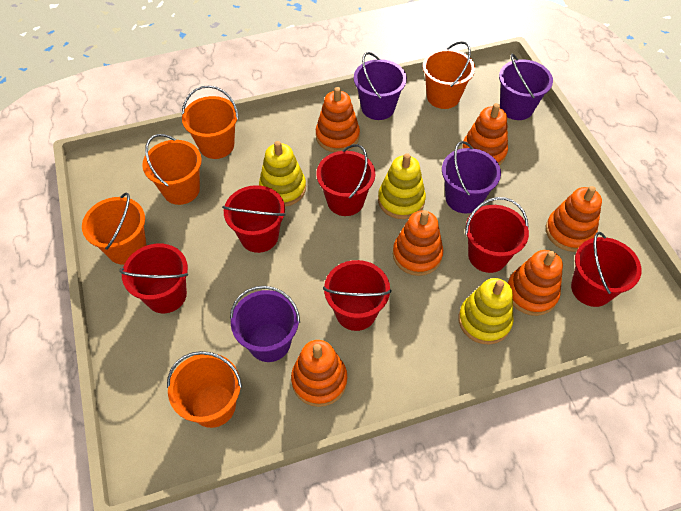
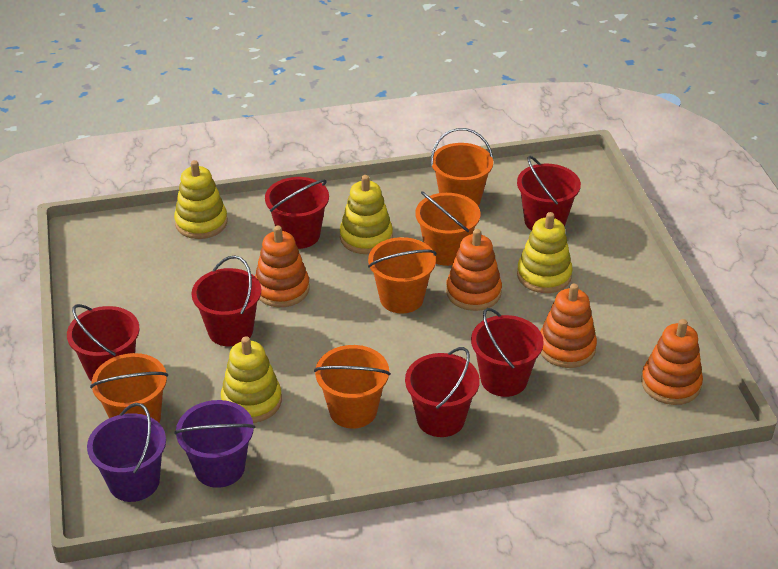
orange stacking toy: [291,340,347,407] [316,87,360,152] [393,210,443,276] [462,103,508,165] [507,250,563,316] [546,186,602,252] = 6 -> [255,226,309,307] [446,229,502,311] [540,284,597,368] [641,319,703,405] = 4
purple bucket: [230,286,300,362] [354,52,407,120] [442,141,501,213] [499,54,553,120] = 4 -> [87,403,166,502] [175,400,255,488] = 2
yellow stacking toy: [259,141,306,207] [378,153,426,219] [458,278,514,344] = 3 -> [174,160,228,239] [221,336,282,423] [340,175,393,254] [517,212,573,293] = 4

